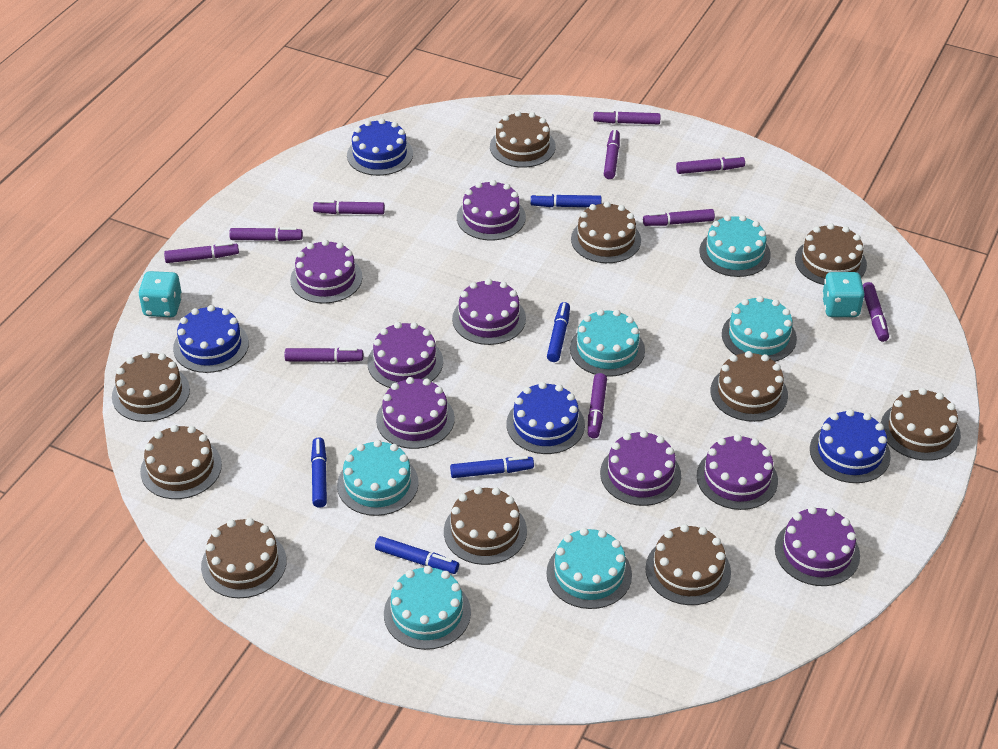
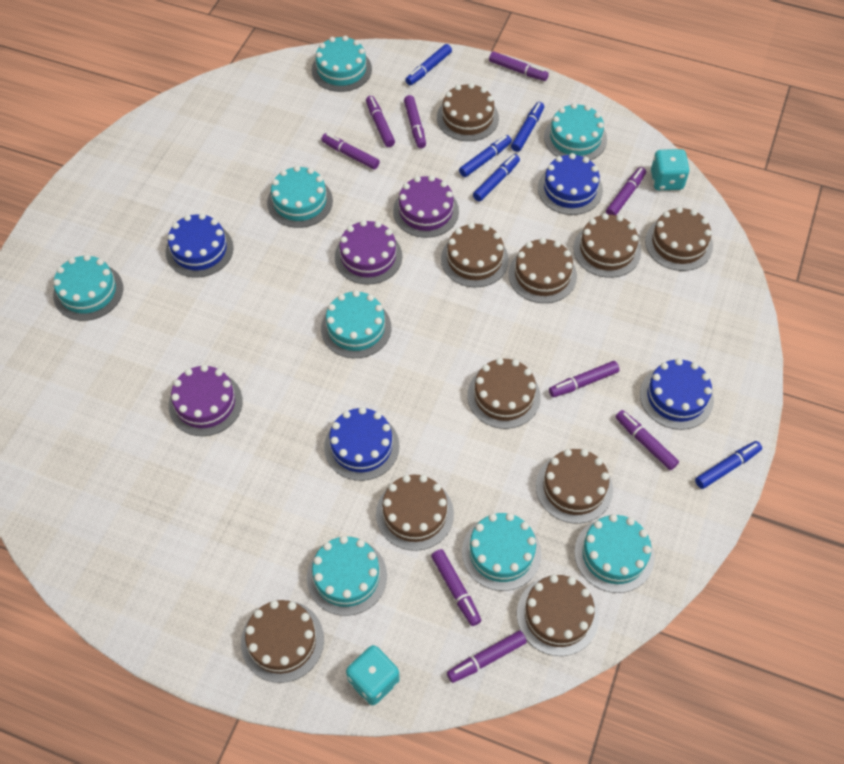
purple cake: [290,239,362,304] [368,322,443,388] [376,377,455,449] [452,279,526,345] [457,180,526,240] [600,430,681,506] [697,434,778,510] [775,506,860,586] = 8 -> [169,365,243,436] [335,220,402,285] [393,175,459,238] = 3
purple marker: [164,242,239,263] [229,227,303,241] [285,348,363,362] [313,200,385,214] [588,373,607,438] [593,110,661,124] [604,130,620,179] [643,209,715,226] [676,155,745,174] [863,282,889,342] = 10 -> [321,133,380,170] [366,96,395,147] [404,95,426,148] [431,549,481,626] [447,630,527,683] [489,51,549,81] [549,361,620,397] [606,167,646,215] [616,410,679,470] = 9
turquoise cake: [337,440,419,516] [384,566,471,650] [547,528,632,609] [570,309,645,377] [700,215,771,277] [722,296,797,362] = 6 -> [53,254,123,321] [267,165,333,228] [307,536,387,616] [312,35,372,92] [321,290,391,358] [462,513,541,591] [544,103,607,160] [574,514,654,593] = 8

